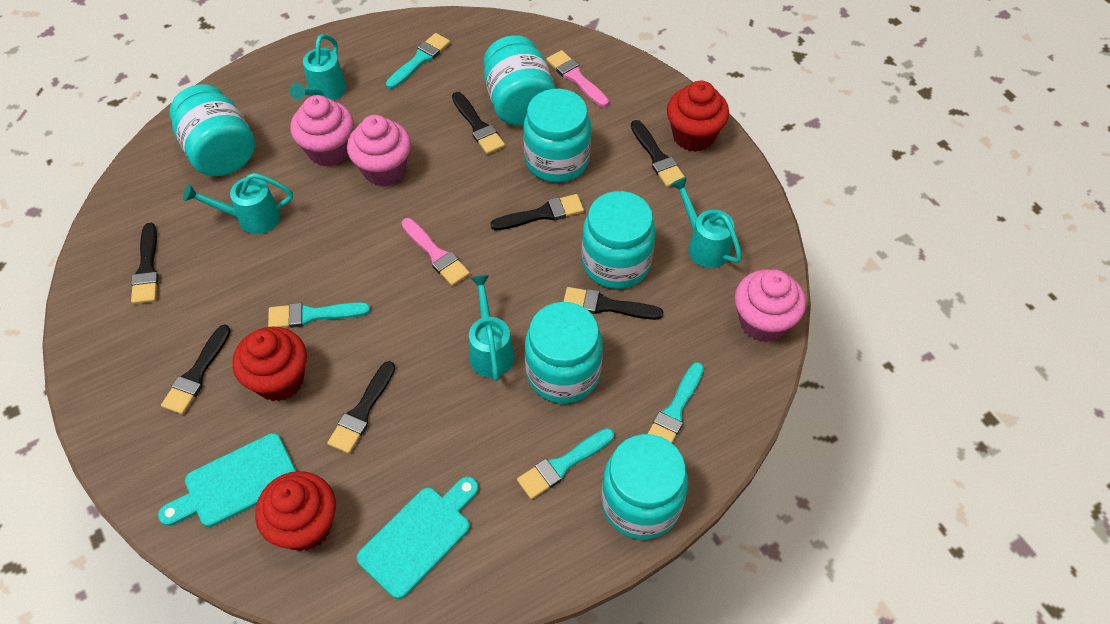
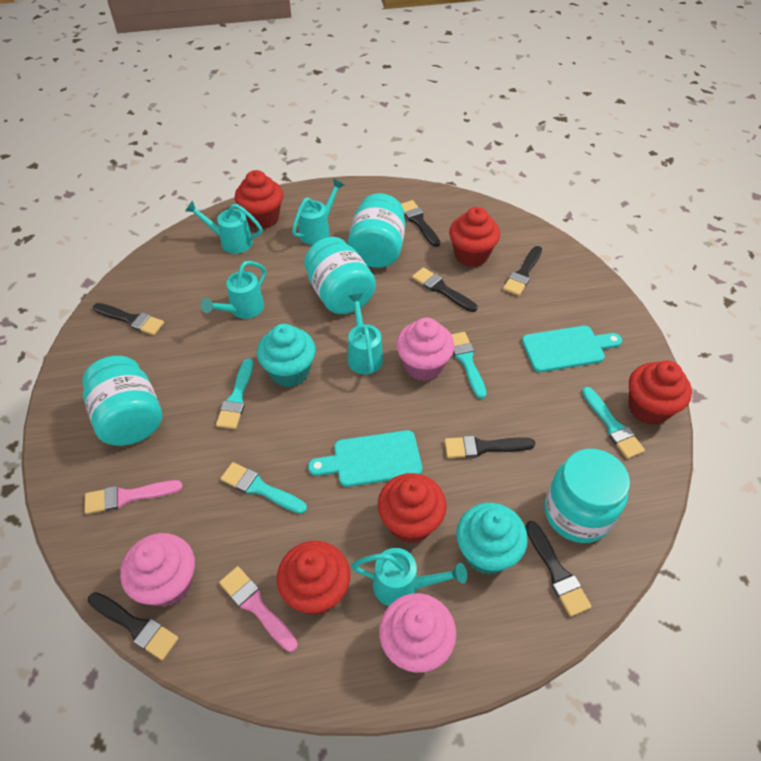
red cupcake: [233,326,307,401] [255,471,336,551] [667,81,729,152] = 3 -> [235,170,283,229] [277,541,350,615] [378,473,447,543] [449,207,500,267] [628,360,692,425] = 5
turquoise cupcake: none = 0 -> [257,324,316,387] [456,503,528,575] = 2
turquoise jar: [169,84,255,176] [484,35,556,126] [523,89,591,183] [525,302,603,403] [582,191,656,289] [601,434,688,540] = 6 -> [82,356,162,446] [304,237,376,314] [348,193,405,268] [545,449,630,543] = 4
turquoise watering can: [183,173,293,234] [289,34,346,101] [469,275,514,381] [670,177,742,268] = 4 -> [185,201,263,254] [201,261,266,319] [292,179,344,245] [348,294,383,374] [351,548,467,606] = 5

